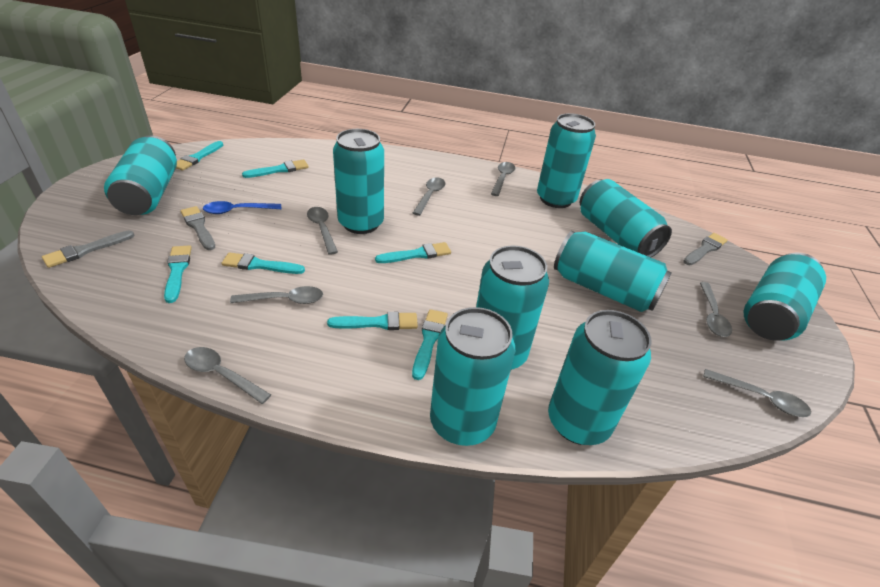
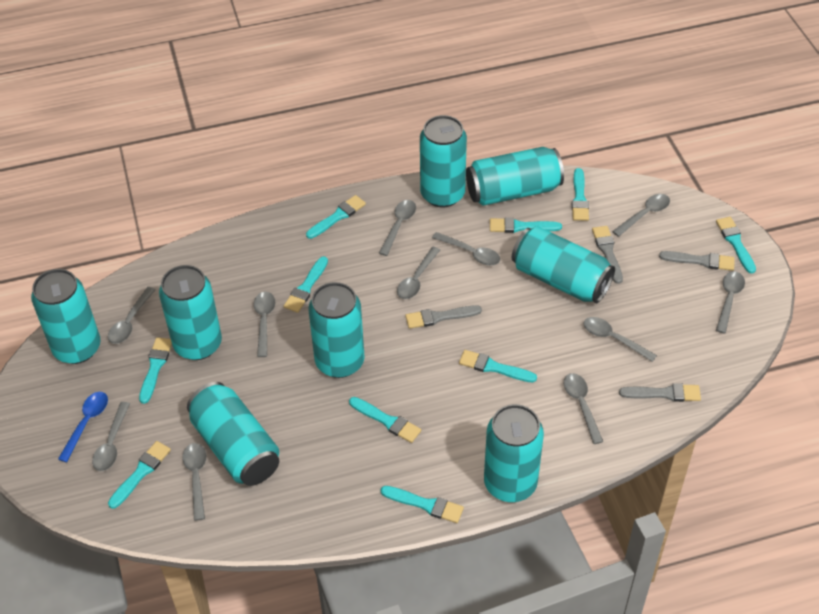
grey brush: [42,230,134,268] [181,206,215,250] [683,233,728,265] = 3 -> [405,305,482,329] [592,226,623,284] [619,383,701,402] [659,251,735,271] = 4
grey spoon: [184,347,271,404] [230,286,323,304] [307,207,338,255] [413,177,445,216] [491,162,515,196] [700,282,732,337] [703,369,811,417] = 7 -> [92,402,130,471] [108,287,156,344] [182,443,206,521] [254,292,275,357] [379,200,416,256] [397,247,440,299] [432,232,500,266] [564,373,603,444] [583,317,657,362] [612,194,670,237] [716,271,745,333] = 11
turquoise brush: [164,245,192,303] [176,141,223,171] [221,252,305,274] [242,160,309,178] [327,312,418,330] [375,242,451,263] [412,309,448,380] = 7 -> [108,441,171,509] [139,337,172,404] [284,256,328,313] [306,195,366,239] [349,397,421,443] [381,486,464,523] [459,350,537,382] [490,217,562,233] [572,168,589,221] [716,217,756,274] = 10
turquoise can: [104,135,177,215] [333,129,384,234] [430,307,515,446] [476,246,549,370] [537,113,596,208] [548,310,652,445] [554,231,672,312] [580,179,672,258] [744,253,826,341] = 9 -> [31,269,101,364] [159,265,222,360] [187,382,279,486] [309,282,365,378] [420,115,467,207] [466,147,564,206] [484,404,544,502] [512,226,615,303] = 8

